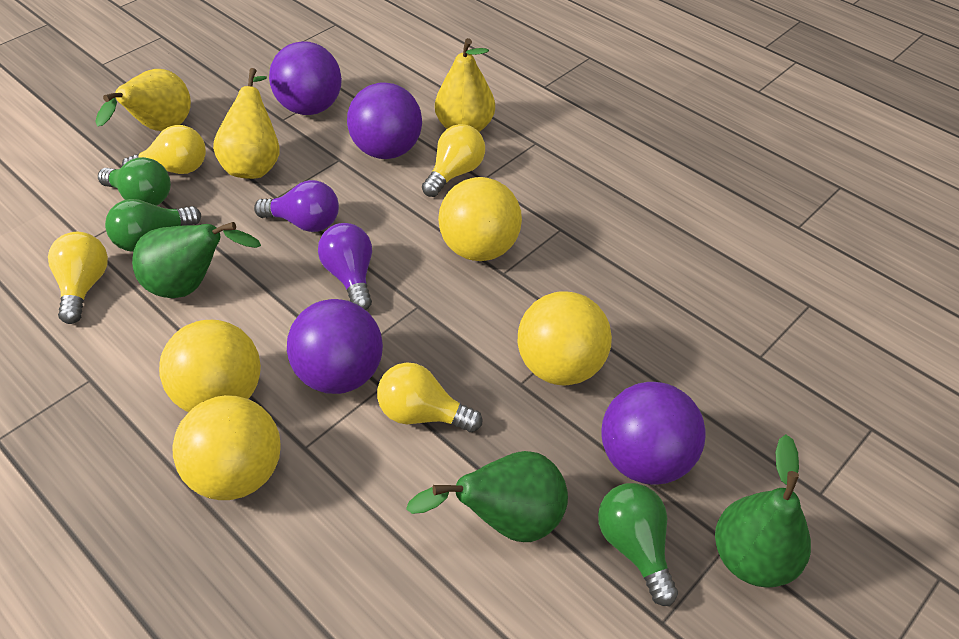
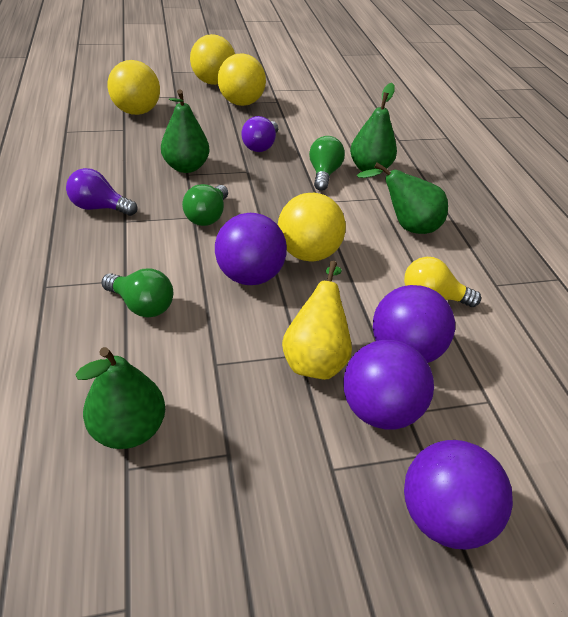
green pear: [132,222,261,298] [406,451,568,542] [715,434,811,588] = 3 -> [75,347,165,449] [161,89,210,173] [350,83,397,172] [357,162,448,234] = 4
yellow light bulb: [48,232,108,324] [122,125,206,174] [377,362,482,432] [422,124,485,197] = 4 -> [404,257,481,307] = 1
yellow pear: [95,69,191,131] [213,68,280,179] [435,38,495,132] = 3 -> [282,261,352,380] = 1

